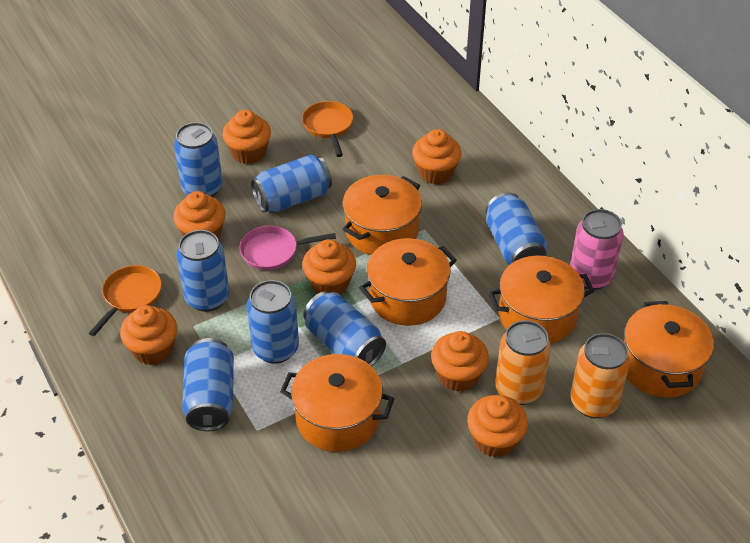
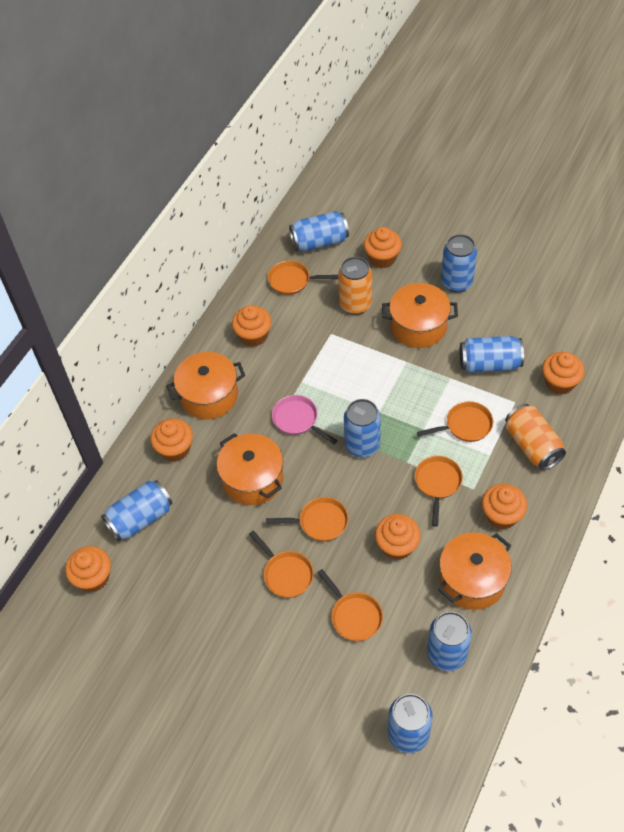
orange pan: [89,265,162,336] [302,101,354,157] = 2 -> [249,530,314,598] [266,497,348,541] [268,260,338,295] [317,569,383,641] [415,456,463,527] [417,401,493,442] = 6
orange pot: [280,354,395,452] [343,175,422,255] [359,238,457,326] [488,256,594,344] [624,301,714,398] = 5 -> [166,352,245,419] [217,433,284,505] [382,283,458,348] [438,532,512,610] = 4
pink can: [570,209,624,290] = 1 -> none = 0

